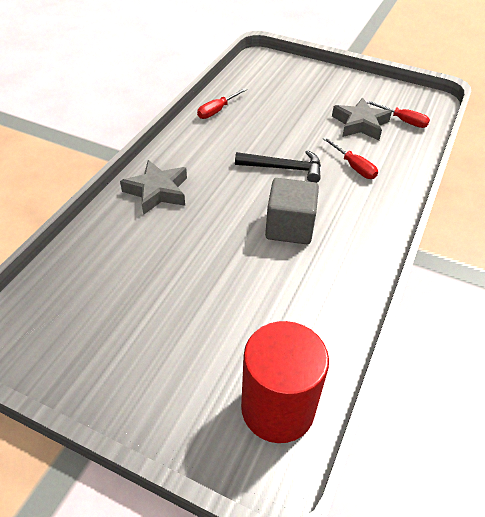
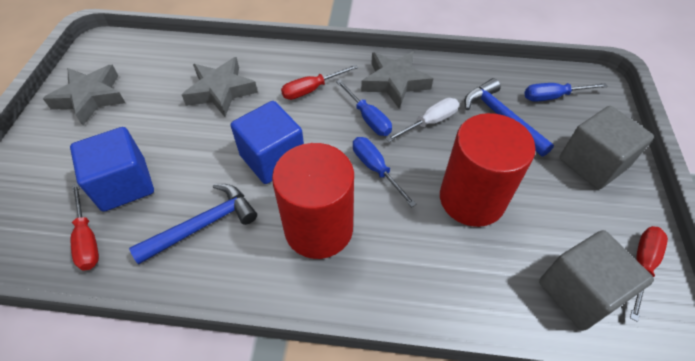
black hammer: [235,150,321,183] = 1 -> none = 0
blue cube: none = 0 -> [70,127,154,212] [231,101,304,184] = 2
blue hammer: none = 0 -> [129,184,257,264] [465,78,554,157] = 2
blue screwdriver: none = 0 -> [336,80,392,136] [353,137,417,207] [524,83,608,102] = 3
grey cube: [265,178,319,244] = 1 -> [539,230,654,331] [559,106,654,189] = 2
grey star: [120,160,187,215] [332,98,392,140] = 2 -> [43,65,125,125] [182,57,258,117] [361,51,433,108] = 3
red cylinder: [241,321,329,443] = 1 -> [272,143,354,259] [440,113,536,227] = 2
white screwdriver: none = 0 -> [386,98,459,142] = 1

